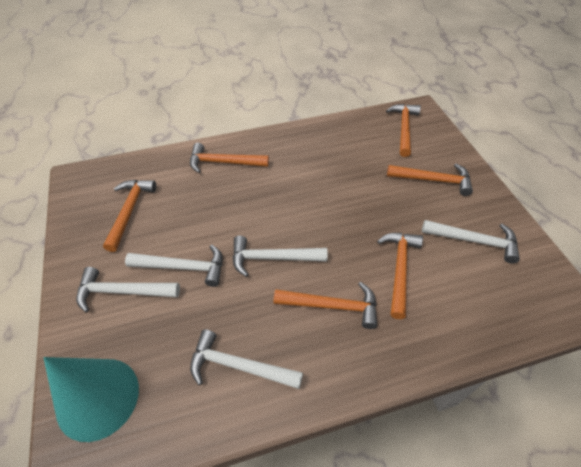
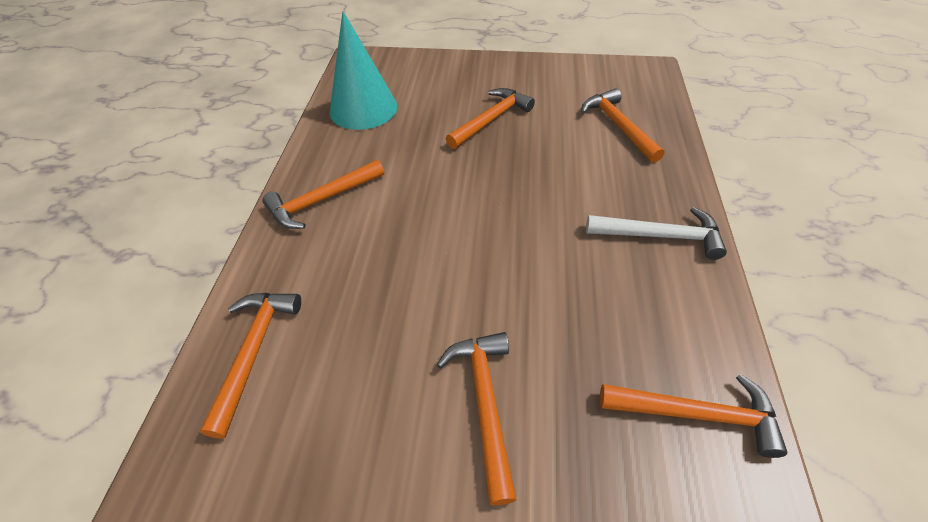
white hammer: [76,267,180,312] [125,244,223,287] [190,329,303,389] [232,236,328,277] [422,220,520,263] = 5 -> [586,207,727,260] = 1

